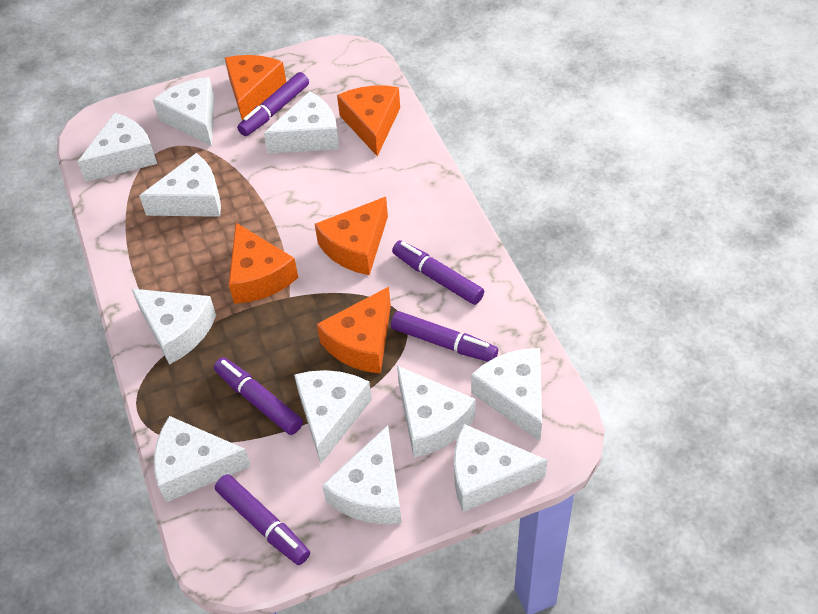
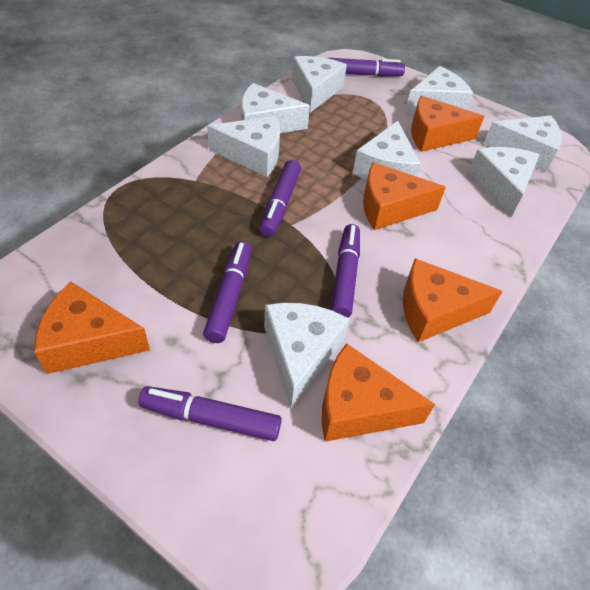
white cheese: [78,113,157,182] [132,289,216,365] [139,153,221,217] [153,77,215,146] [154,416,251,502] [263,91,339,154] [294,370,372,464] [322,425,402,524] [397,366,476,458] [454,424,547,512] [471,348,542,441] = 11 -> [207,116,280,177] [241,83,310,133] [264,303,349,408] [292,56,347,113] [353,121,421,180] [405,66,473,114] [469,147,540,217] [483,116,562,172] = 8

